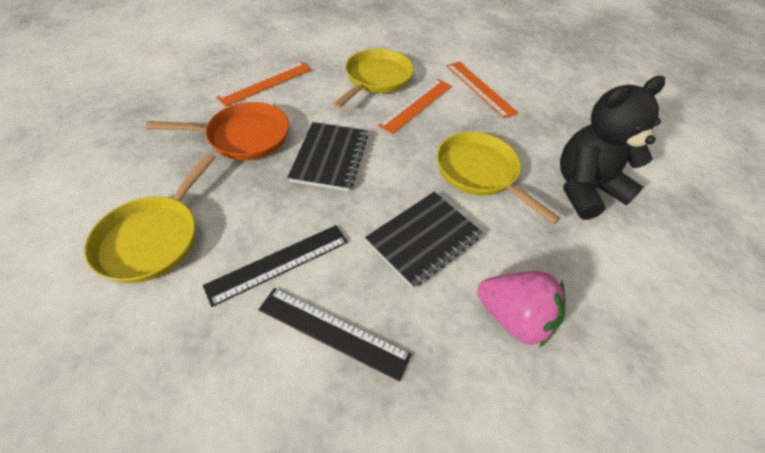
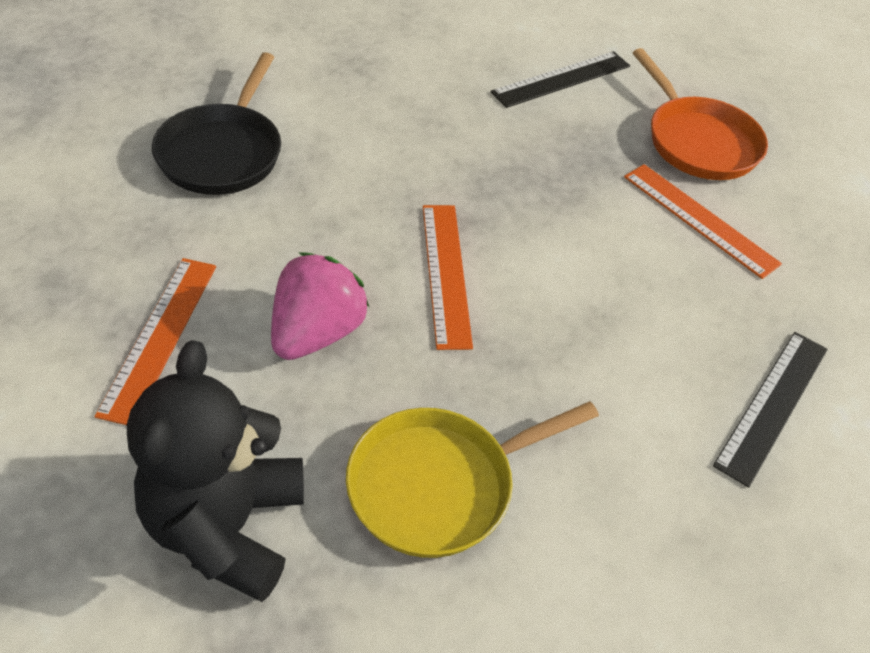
black notebook: [287,122,368,191] [365,192,482,288] = 2 -> none = 0
black pan: none = 0 -> [152,52,281,195] = 1
yellow pan: [84,153,216,283] [333,49,414,108] [437,132,561,224] = 3 -> [346,401,599,558] = 1

